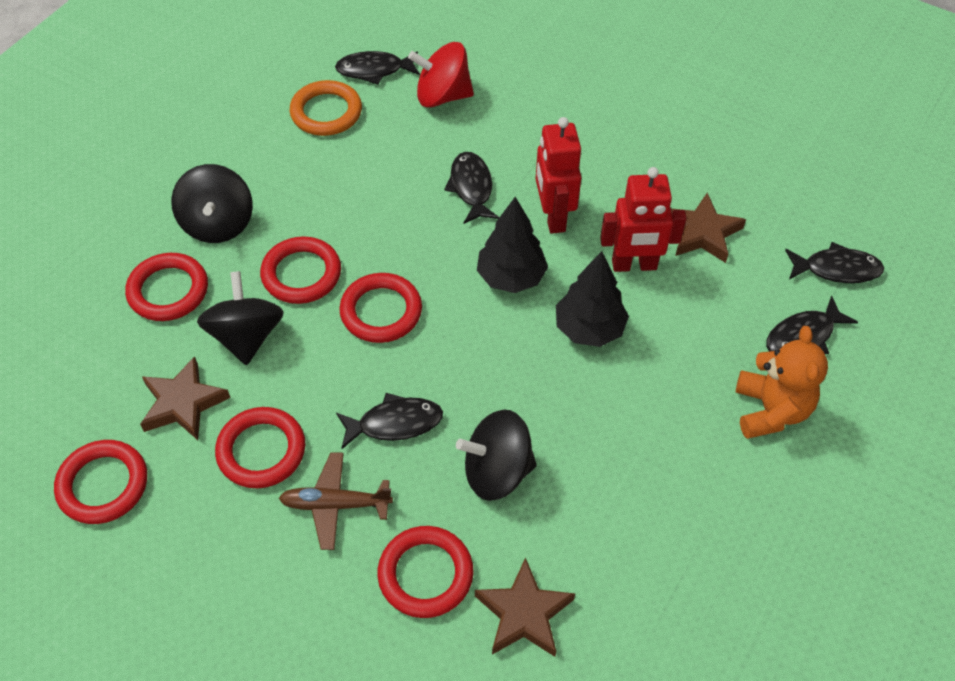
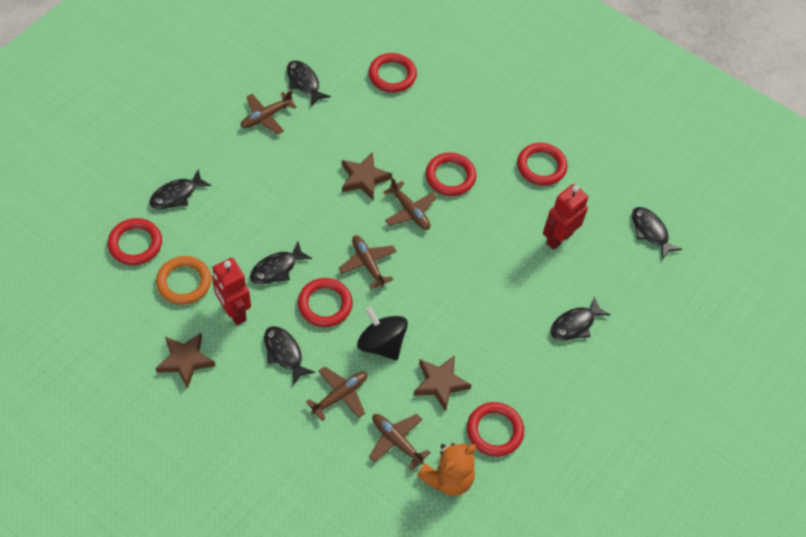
black fish: [335,51,420,85] [336,393,443,449] [444,152,499,224] [766,296,858,354] [785,242,884,283] = 5 -> [149,169,211,209] [250,242,312,284] [264,326,315,385] [287,60,331,106] [550,296,610,341] [632,207,682,260] = 6
black spinning top: [171,164,253,243] [197,271,284,365] [456,410,537,501] = 3 -> [357,307,408,360] = 1
black tree: [477,197,548,293] [556,251,629,347] = 2 -> none = 0
brown plane: [279,452,393,550] = 1 -> [241,90,296,134] [306,366,367,421] [338,235,397,289] [369,414,431,470] [383,177,437,230] = 5
red spinning top: [408,42,474,108] = 1 -> none = 0

